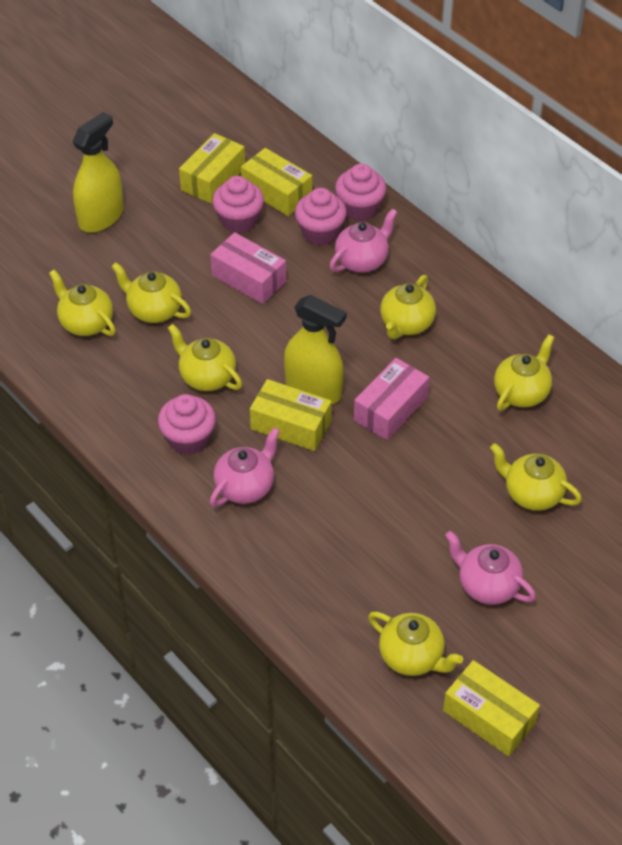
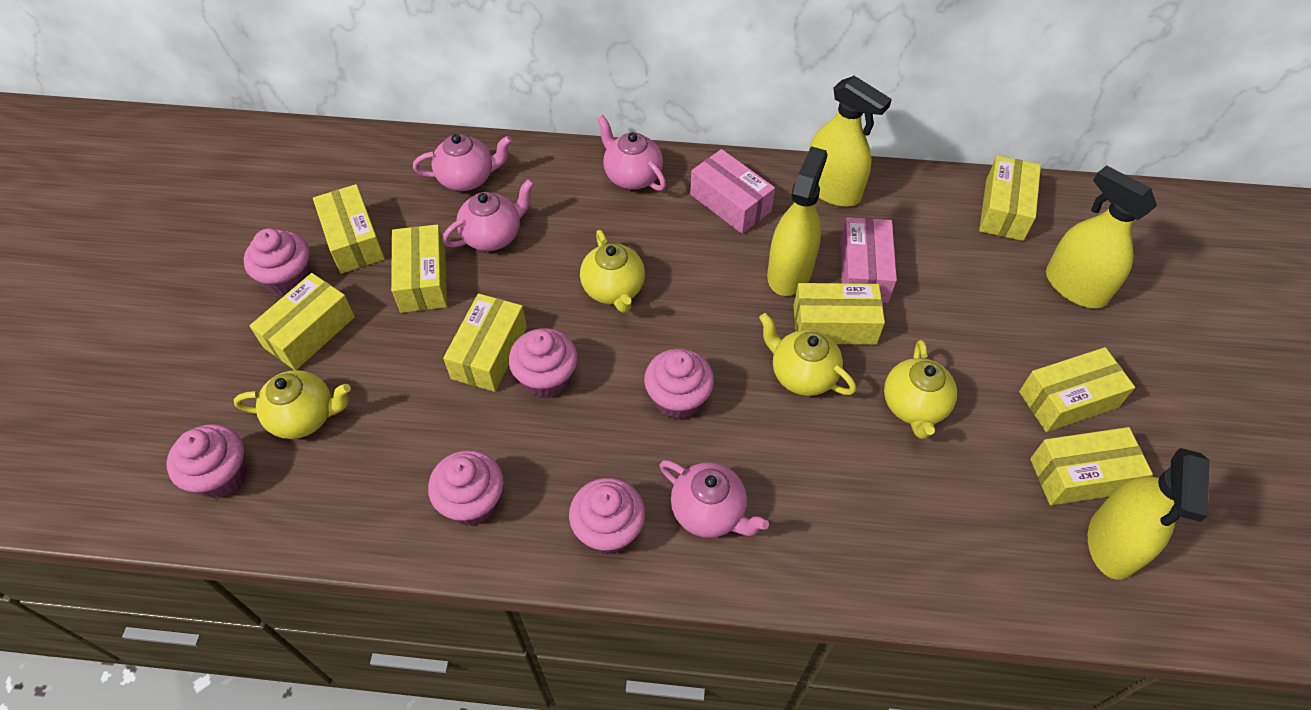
pink cupcake: [158,394,216,455] [212,176,264,233] [295,188,347,245] [335,164,386,221] = 4 -> [167,424,247,498] [243,228,310,296] [428,450,504,525] [509,328,578,398] [569,478,645,554] [644,349,714,419] = 6
pink teapot: [210,427,280,507] [330,209,398,273] [445,531,536,605] = 3 -> [413,134,512,191] [442,179,534,251] [597,115,666,191] [660,460,769,538] = 4
yellow box: [179,133,245,204] [241,148,312,216] [250,379,332,451] [443,660,540,756] = 4 -> [249,273,355,370] [313,184,385,274] [391,224,447,313] [443,294,527,392] [793,283,885,345] [979,156,1041,241] [1019,347,1135,432] [1030,427,1153,505] = 8
yellow spray bottle: [72,112,124,233] [284,295,347,404] = 2 -> [767,146,828,296] [809,76,892,207] [1046,165,1157,309] [1088,448,1210,580] = 4
yellow teapot: [49,270,116,336] [111,262,191,323] [168,324,242,391] [368,612,463,676] [380,275,436,339] [490,443,582,511] [494,335,555,411] = 7 -> [234,370,351,439] [580,230,645,313] [759,313,856,396] [884,340,957,439] = 4

